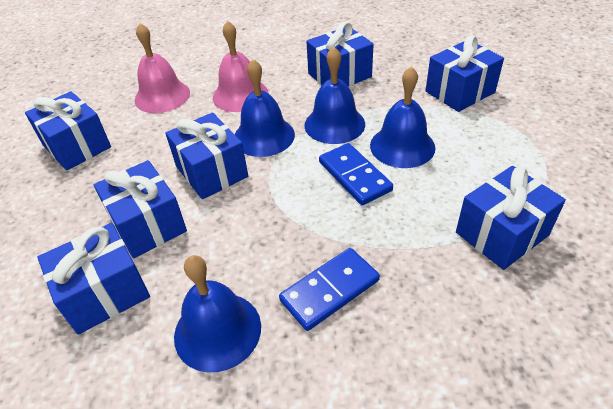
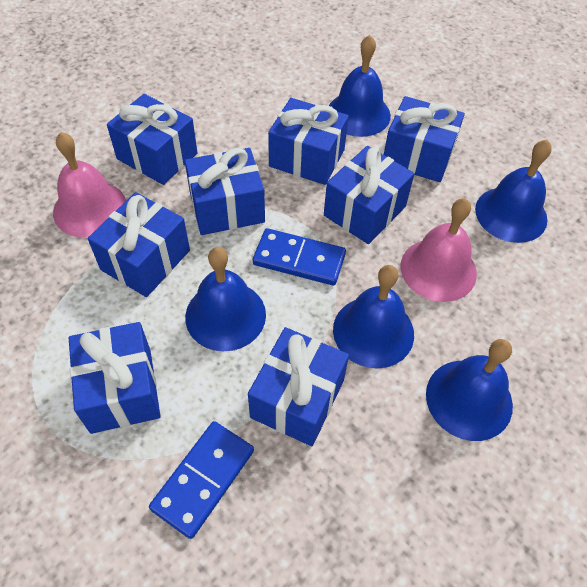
blue bell: [174,255,261,372] [235,59,295,157] [304,47,365,144] [370,66,435,168] = 4 -> [185,247,266,351] [329,35,391,137] [333,265,414,369] [426,339,513,441] [475,140,551,243] = 5
blue gift: [25,91,111,170] [37,223,150,335] [94,160,187,258] [165,112,248,199] [306,21,374,86] [425,35,504,112] [456,166,566,270] = 7 -> [69,322,161,434] [88,192,190,297] [107,94,198,185] [185,148,265,235] [248,327,349,446] [268,98,349,185] [324,146,414,244] [384,96,465,182] = 8

